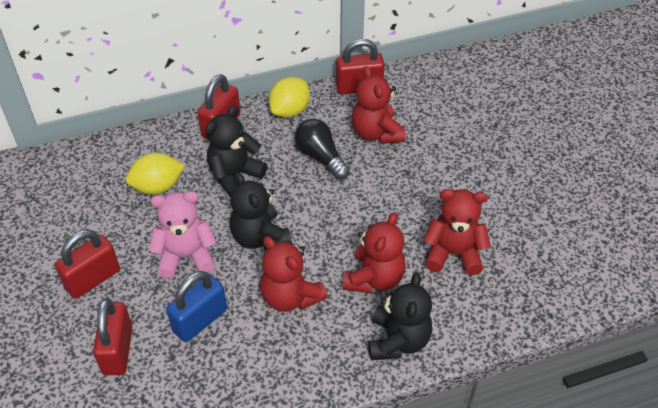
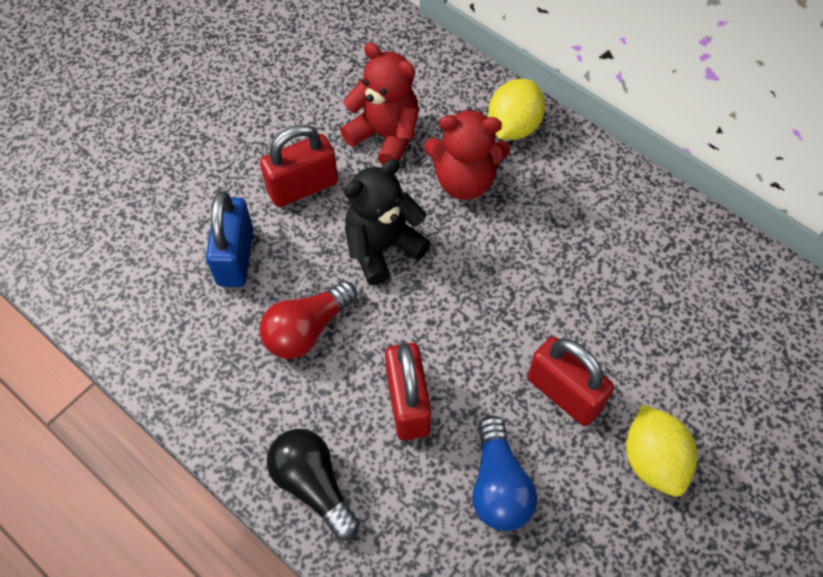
black teddy bear: [205,105,267,197] [230,172,292,251] [369,272,432,360] = 3 -> [344,159,431,285] = 1
blue light bulb: none = 0 -> [472,415,538,531] = 1
pink teddy bear: [149,191,217,279] = 1 -> none = 0
red light bulb: none = 0 -> [260,281,357,359] = 1
red padlock: [55,230,120,299] [93,298,132,375] [197,74,241,140] [336,39,385,94] = 4 -> [260,125,338,207] [385,343,432,440] [528,336,614,426] = 3
red teddy bear: [260,236,327,312] [343,212,406,293] [352,66,405,144] [423,189,491,275] = 4 -> [340,42,419,165] [424,109,510,200] = 2

